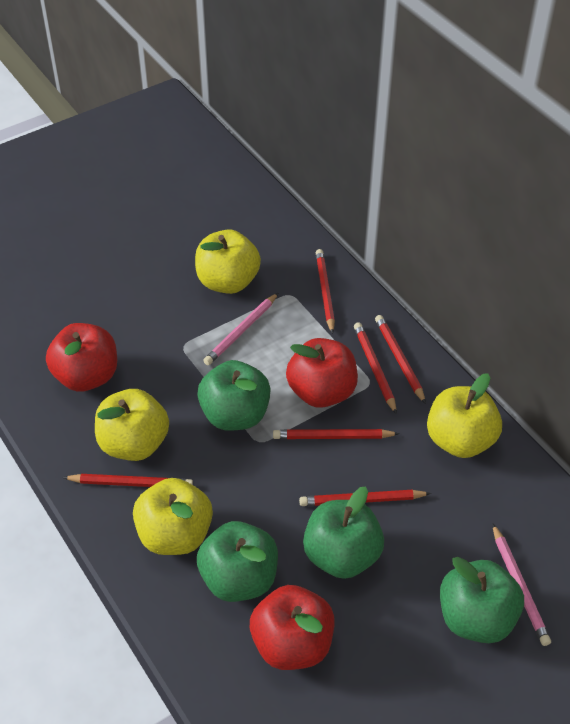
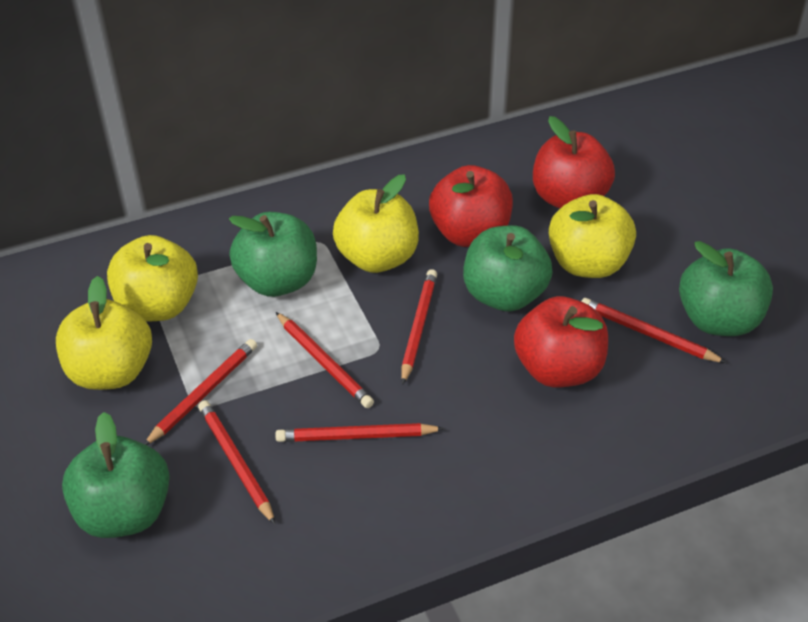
pink pencil: [203,293,278,365] [492,523,551,646] = 2 -> none = 0

